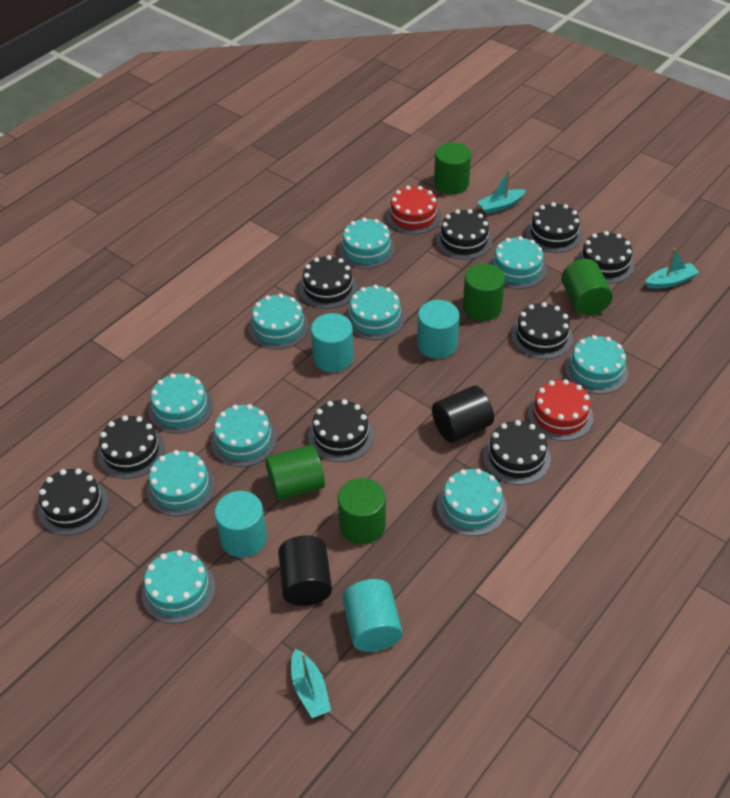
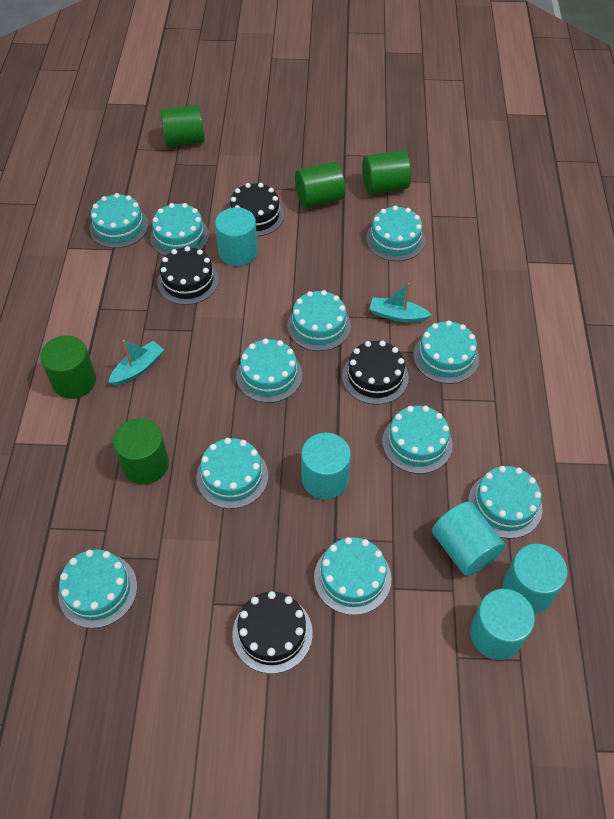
black cake: [38,468,108,535] [98,415,165,479] [299,255,357,309] [308,399,374,462] [436,209,492,260] [483,420,551,485] [511,302,573,359] [526,202,582,253] [576,231,634,283] = 9 -> [157,246,219,305] [229,183,284,236] [232,591,313,674] [342,341,409,405] = 4
black cylinder: [278,536,332,606] [432,386,494,443] = 2 -> none = 0
red cake: [386,186,441,234] [528,379,593,441] = 2 -> none = 0
turquoise boat: [291,649,331,718] [477,170,526,214] [645,248,699,289] = 3 -> [108,340,164,385] [369,283,432,323] = 2
turquoise cake: [142,550,216,623] [147,450,215,516] [148,373,213,434] [211,404,277,467] [249,294,309,350] [339,218,395,269] [345,285,405,340] [437,469,507,536] [489,236,546,289] [564,335,628,394] = 10 -> [58,550,137,628] [90,193,149,248] [150,203,209,256] [196,438,268,509] [236,338,302,403] [287,290,351,351] [314,537,391,615] [366,205,425,261] [382,406,453,474] [413,320,479,384] [468,466,542,539] = 11
turquoise cylinder: [215,491,267,558] [311,313,354,373] [342,579,403,652] [417,300,460,359] = 4 -> [215,207,258,266] [301,433,351,499] [432,502,505,576] [470,589,535,660] [503,544,568,614] = 5

